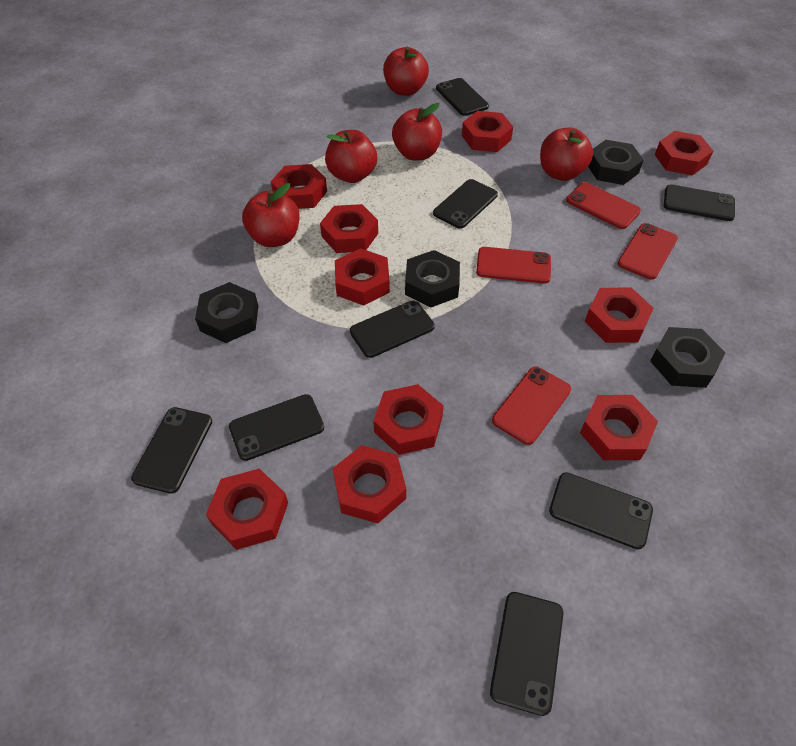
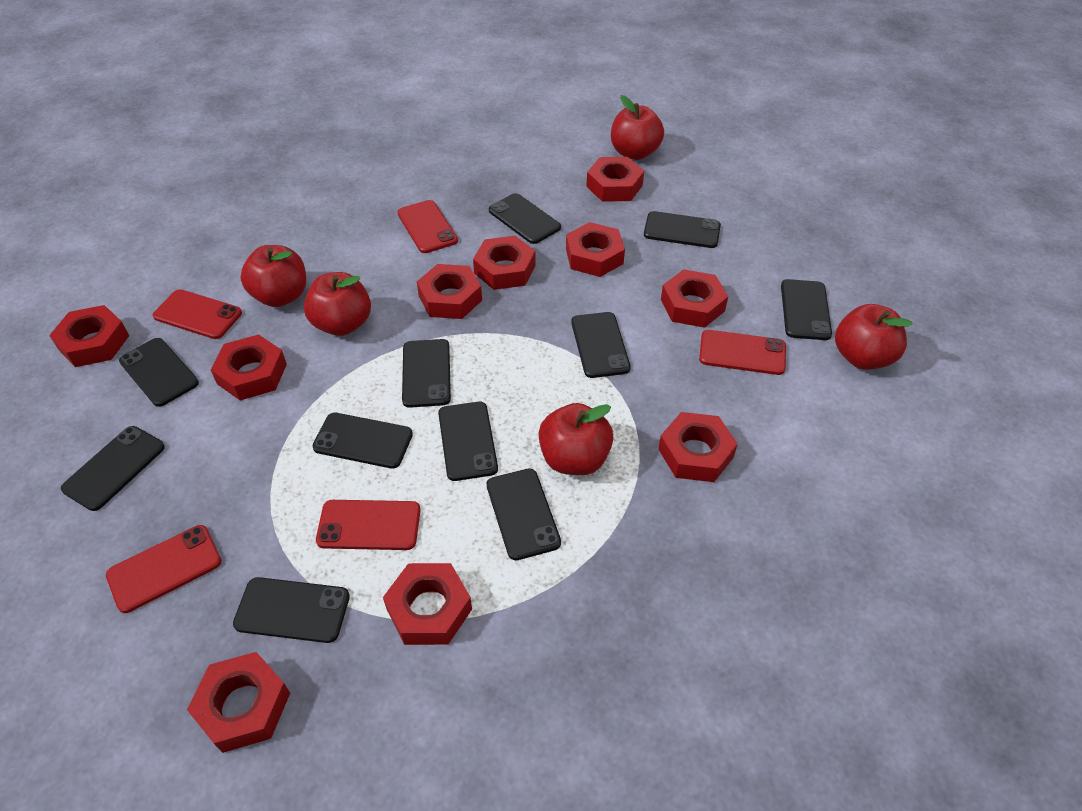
black nut: [195,282,258,343] [405,250,460,307] [588,140,644,185] [650,327,725,388] = 4 -> none = 0
black phone: [131,407,212,494] [229,394,324,461] [350,300,435,358] [433,179,498,229] [436,78,489,116] [490,592,564,716] [549,472,653,549] [664,184,735,221] = 8 -> [61,426,165,511] [119,338,199,407] [233,577,350,643] [313,413,413,469] [402,339,451,408] [438,402,498,481] [487,469,561,560] [489,193,561,244] [571,312,631,378] [644,211,721,248] [781,279,832,340] = 11
red phone: [476,247,551,284] [492,367,571,445] [566,182,641,229] [617,223,678,280] = 4 -> [106,525,222,613] [153,289,242,339] [316,500,421,550] [397,200,458,253] [699,330,786,375] = 5

